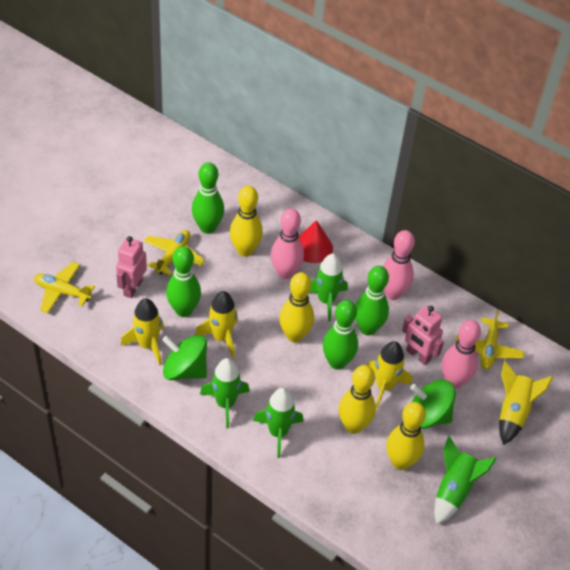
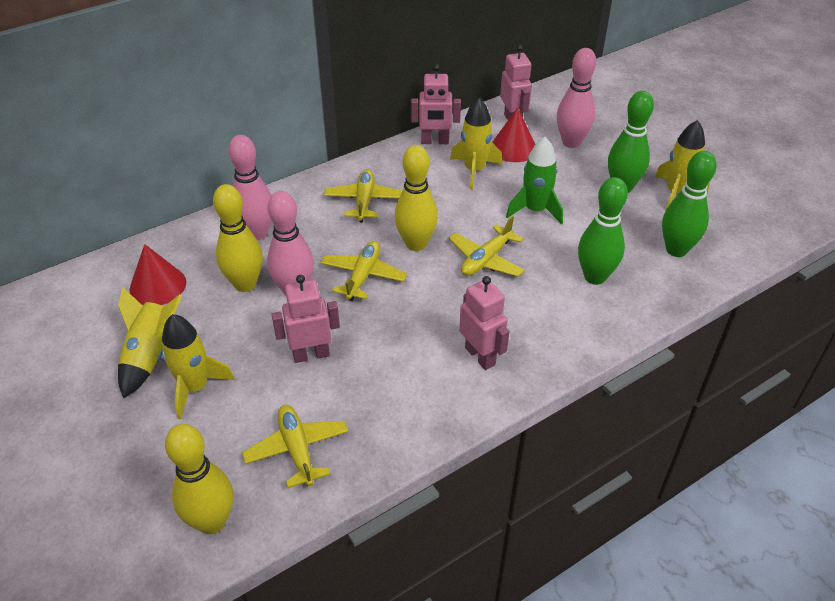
green bowling pin: [166,246,201,317] [192,162,224,234] [323,300,358,370] [355,266,389,336] = 4 -> [578,177,628,285] [608,91,654,193] [662,151,717,257] = 3
green rocket: [200,358,250,428] [253,388,303,458] [309,254,348,322] [434,436,497,524] = 4 -> [506,137,563,224] = 1
green spinning top: [162,335,207,380] [410,380,456,429] = 2 -> none = 0
pink robot: [116,236,147,298] [402,305,444,365] = 2 -> [272,275,340,363] [411,64,461,144] [459,276,509,370] [500,45,532,120] = 4
red cone: [299,220,333,263] = 1 -> [129,244,186,305] [492,107,535,162] = 2
yellow bowling pin: [230,186,263,257] [279,272,314,343] [339,365,376,434] [386,402,426,470] = 4 -> [165,424,233,534] [213,184,263,292] [394,145,438,251] = 3
yellow plane: [34,262,95,313] [144,230,205,276] [456,310,524,370] = 3 -> [242,405,348,488] [321,241,407,301] [324,169,402,222] [449,216,525,277] = 4

